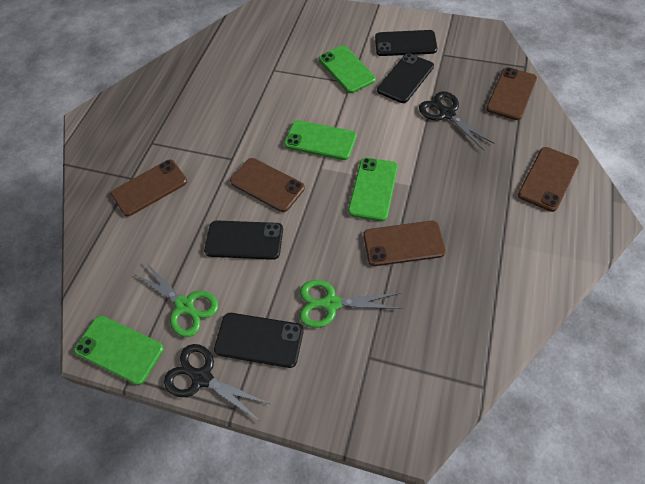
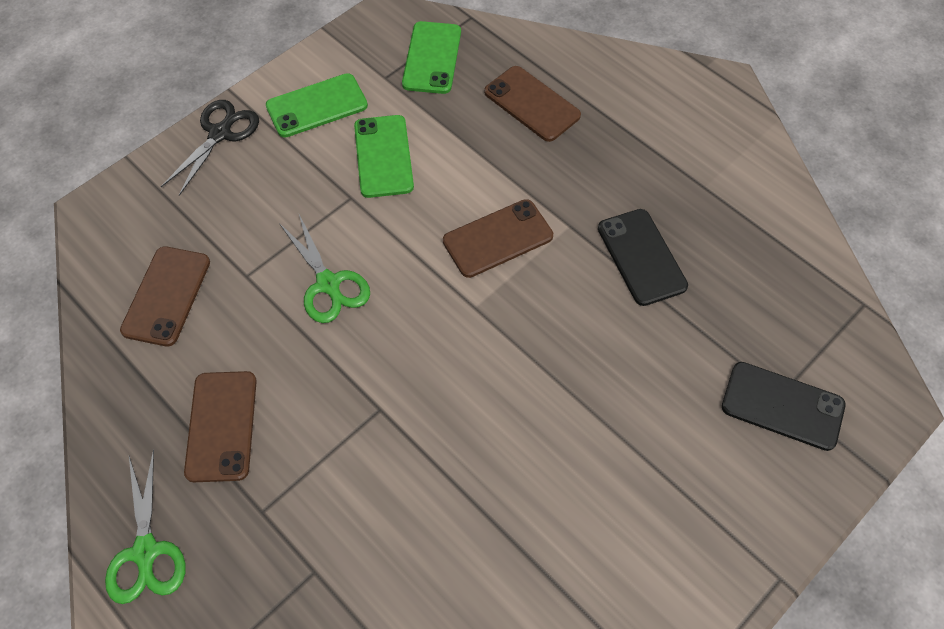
black phone: [204,220,283,260] [214,313,304,368] [375,30,437,56] [377,53,434,103] = 4 -> [598,209,688,306] [722,362,846,451] = 2
black scissors: [164,344,270,420] [419,91,495,150] = 2 -> [161,100,259,196] = 1
brown phone: [111,159,187,216] [230,158,305,212] [363,221,446,266] [486,67,537,120] [518,147,579,212] = 5 -> [120,246,210,347] [184,371,257,482] [443,199,553,278] [484,66,581,142] = 4
green phone: [74,316,164,385] [284,120,357,160] [319,45,376,93] [348,158,398,221] = 4 -> [266,73,368,137] [354,115,414,198] [402,21,461,94] = 3

